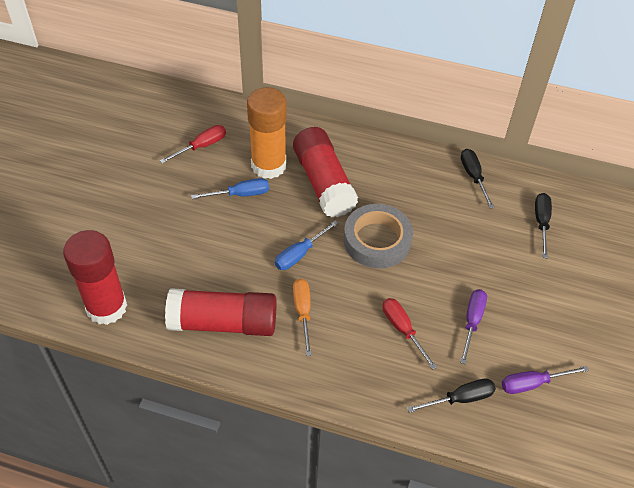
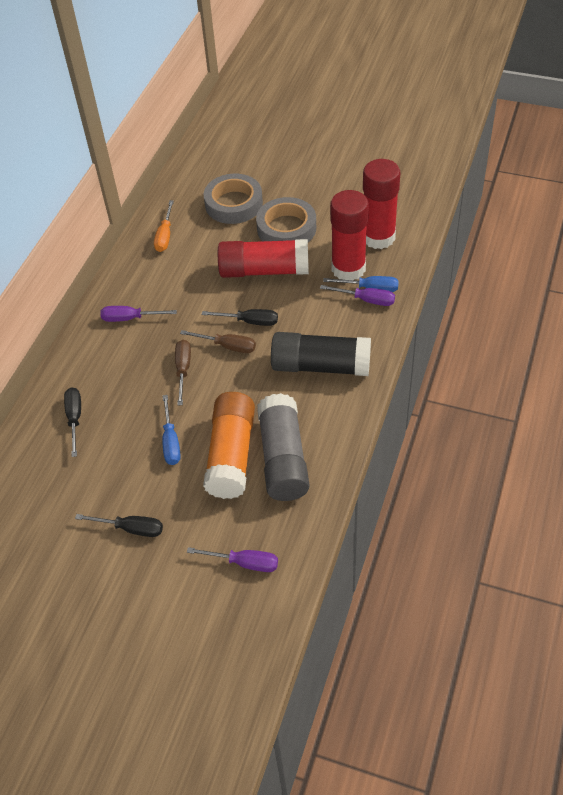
black glue stick: none = 0 -> [271,332,371,376] = 1
brown screwdriver: none = 0 -> [175,340,191,405] [180,330,256,353] = 2
grey glue stick: none = 0 -> [257,393,309,501] = 1
grey tape: [344,204,413,268] = 1 -> [204,174,263,224] [256,197,316,242] = 2
purple screwdriver: [460,289,487,364] [502,366,589,394] = 2 -> [100,306,177,322] [187,547,278,572] [320,285,395,306] = 3
red screwdriver: [160,125,226,164] [383,298,437,370] = 2 -> none = 0

